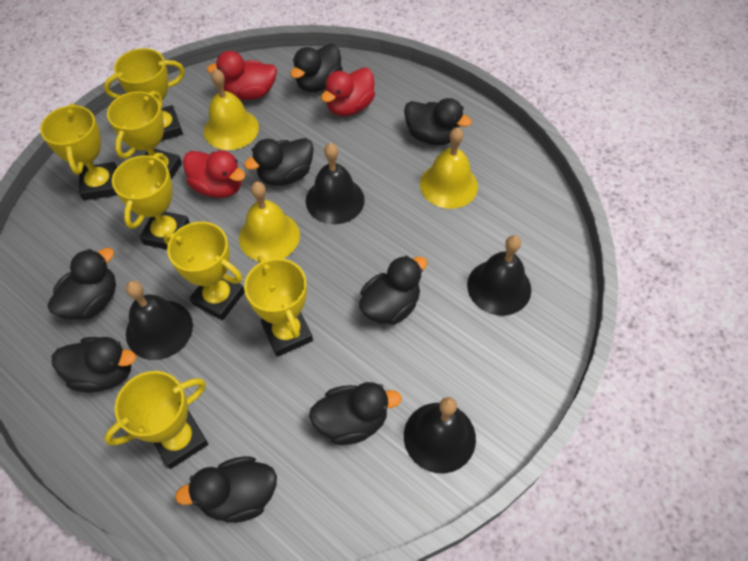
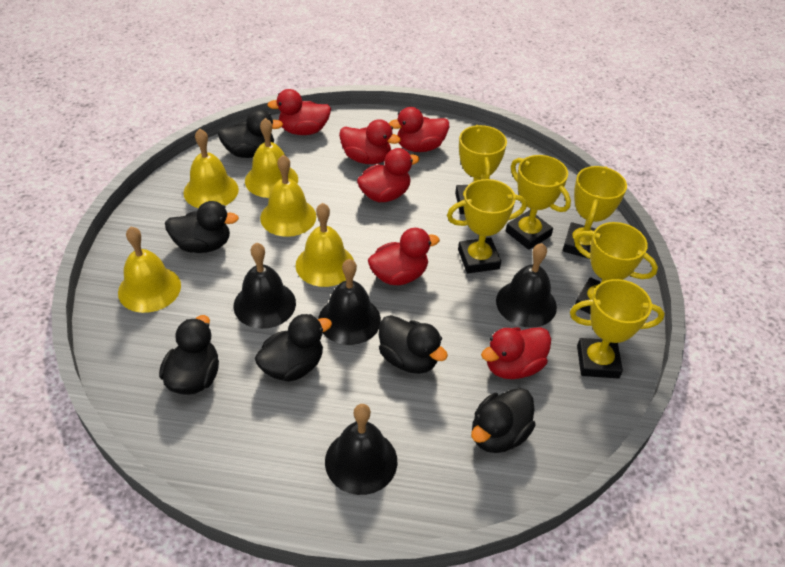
black duck: [48,248,116,320] [51,337,136,392] [175,456,277,523] [244,138,314,186] [290,44,343,92] [309,382,402,445] [359,255,427,325] [404,98,472,145] = 8 -> [159,315,219,395] [165,201,239,253] [217,109,283,158] [255,314,332,382] [379,315,448,374] [471,388,536,453] = 6
red duck: [183,150,246,198] [207,51,277,100] [321,68,375,116] = 3 -> [267,89,331,135] [339,119,401,164] [357,148,420,202] [368,228,440,285] [389,107,449,152] [481,327,551,379] = 6
yellow bell: [204,69,259,150] [239,182,300,261] [420,127,478,209] = 3 -> [118,227,181,313] [183,129,239,208] [245,118,298,198] [260,155,316,237] [295,203,354,287] = 5
yellow trophy: [40,103,117,201] [104,48,185,141] [104,371,208,469] [107,91,182,180] [112,153,190,250] [163,222,245,320] [244,255,313,357] = 7 -> [447,179,527,273] [455,125,507,214] [506,155,571,250] [563,166,627,259] [570,279,665,379] [574,222,658,314] = 6

